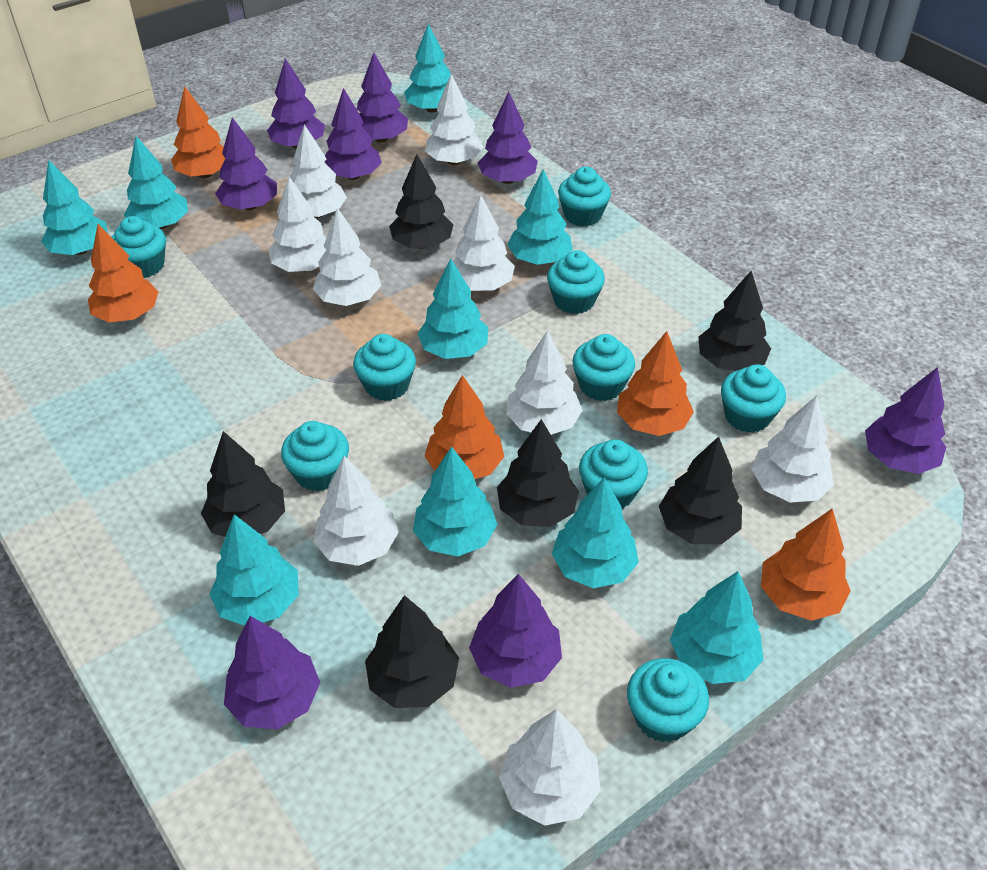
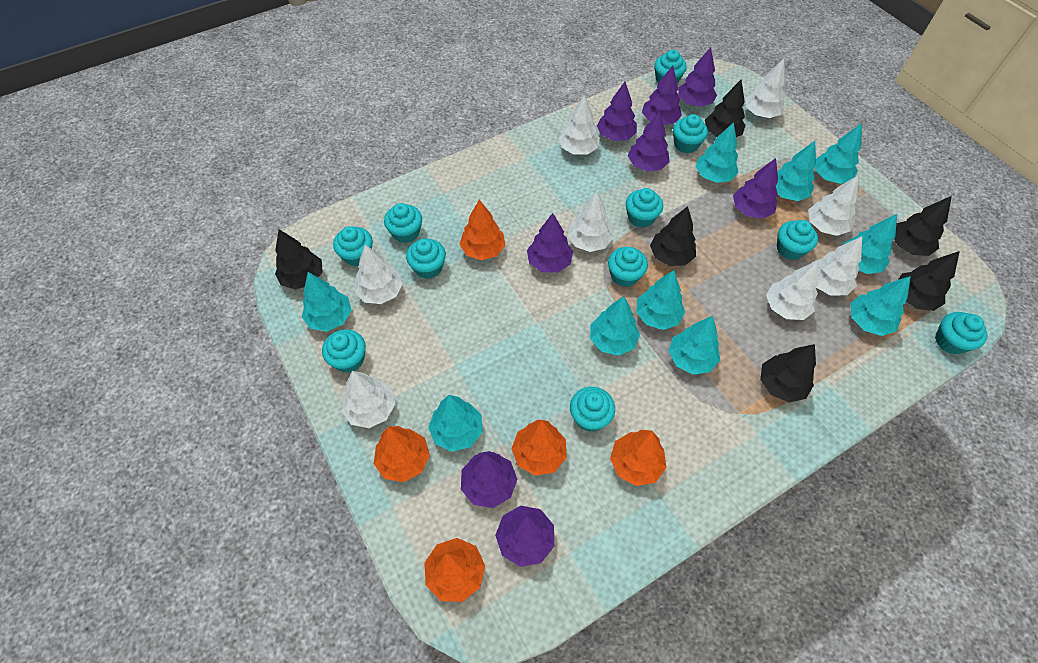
turquoise cupcake: [112,216,166,278] [281,421,349,491] [353,334,416,401] [547,250,605,314] [558,167,611,227] [572,334,635,401] [579,439,648,508] [627,658,709,742] [721,364,786,433] = 9 -> [322,330,366,373] [333,226,373,266] [384,203,422,243] [406,239,446,279] [570,387,615,432] [608,247,648,287] [626,188,663,228] [654,50,687,84] [673,114,708,153] [777,220,818,260] [935,312,987,355] = 11
turquoise tree: [41,160,108,255] [124,136,188,229] [210,514,299,626] [404,24,451,113] [413,446,497,556] [417,259,488,359] [507,169,573,265] [552,477,639,588] [670,571,763,684] = 9 -> [302,272,352,332] [428,395,483,452] [590,296,640,356] [636,270,685,330] [669,316,720,375] [696,122,739,183] [775,141,816,201] [815,123,862,184] [843,214,897,274] [851,276,910,336] = 10
white tree: [268,177,326,272] [290,124,347,218] [313,208,381,306] [313,456,399,566] [425,74,483,165] [453,194,515,291] [499,709,601,826] [506,331,583,435] [751,396,834,503] = 9 -> [341,371,395,428] [355,245,403,304] [559,95,600,154] [568,192,613,252] [746,58,786,118] [766,261,818,320] [808,175,859,236] [812,236,862,296] = 8

